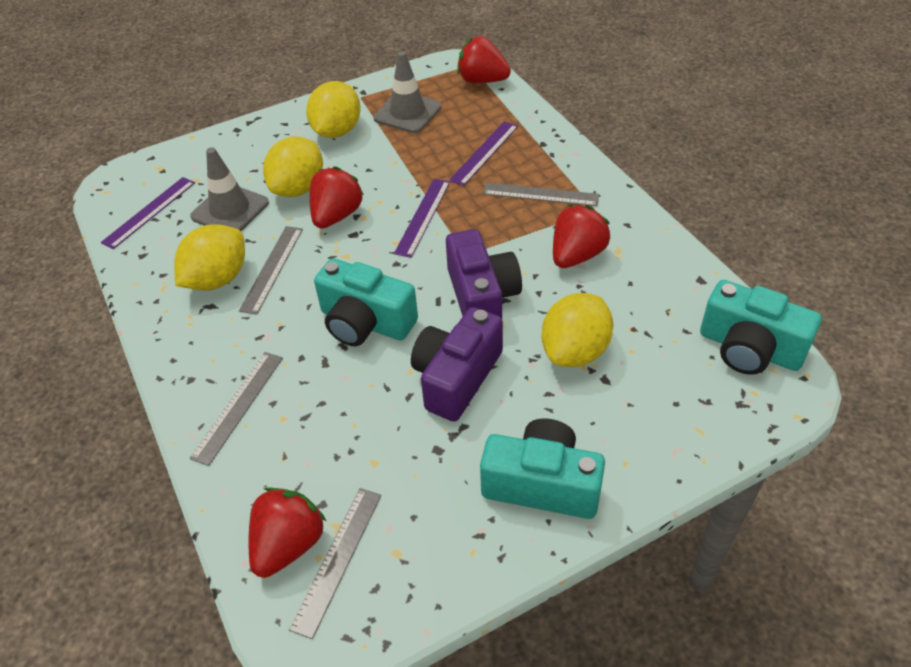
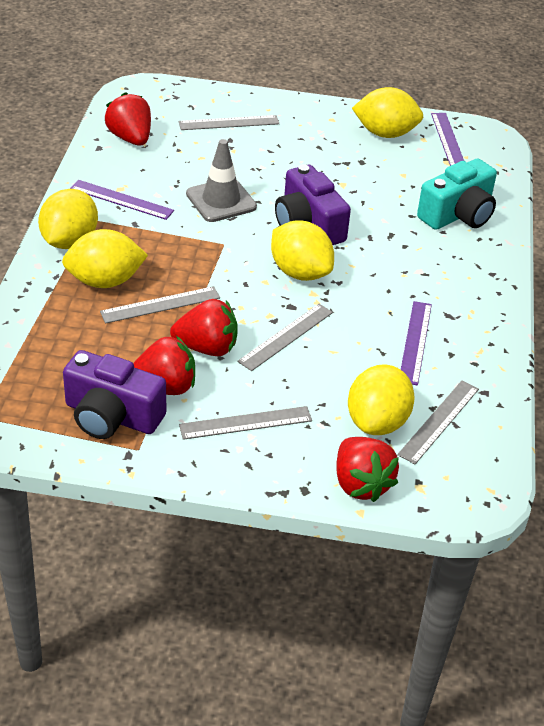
grey ruler: [190,352,283,466] [239,226,303,315] [289,488,382,639] [483,182,599,206] = 4 -> [100,286,220,324] [179,115,279,130] [179,406,312,440] [237,304,333,371] [397,380,479,464] = 5
grey traffic cone: [190,147,269,231] [374,51,442,133] = 2 -> [186,139,257,222] = 1
turquoise camera: [314,258,418,346] [480,418,605,519] [700,280,822,375] = 3 -> [417,158,497,230] = 1
yellow lemon: [174,224,245,291] [263,136,323,197] [306,81,361,138] [541,293,613,367] = 4 -> [38,189,98,249] [62,229,148,288] [271,221,334,281] [348,365,415,435] [352,87,423,138] = 5

